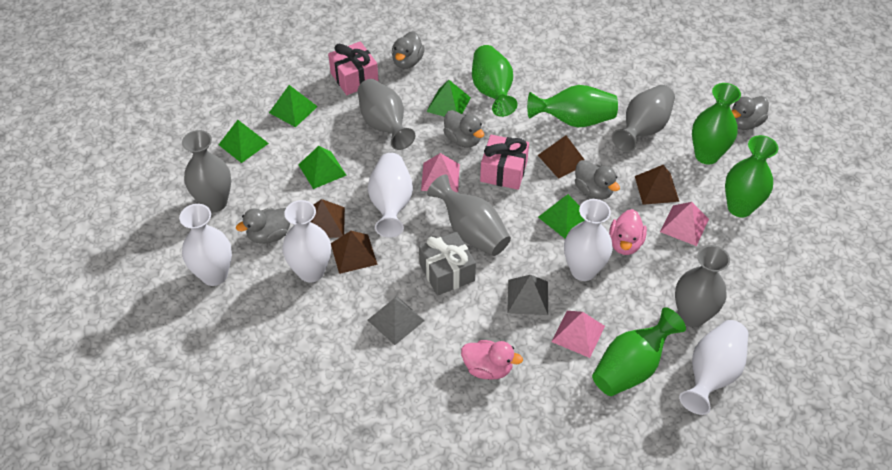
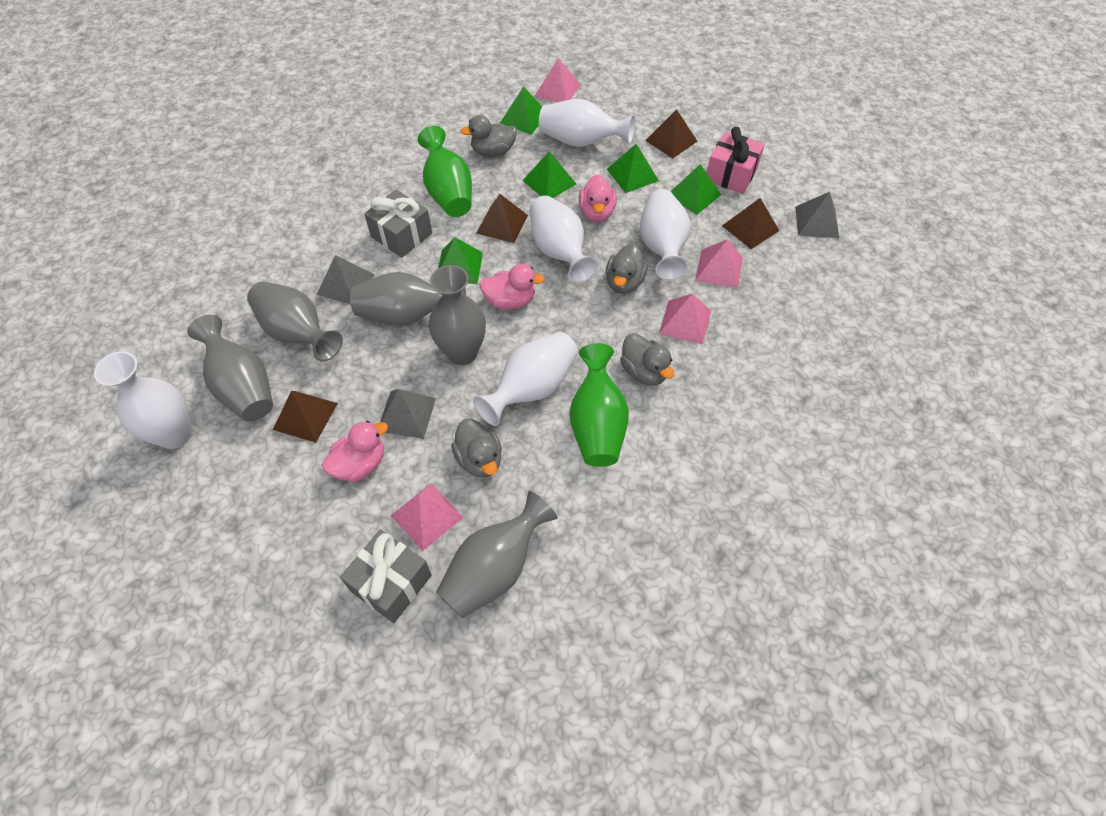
green vase: [472,45,518,117] [527,85,618,128] [592,307,686,396] [692,83,741,165] [725,135,778,218] = 5 -> [418,126,472,217] [570,343,629,467] = 2
grey duck: [236,208,290,244] [392,31,425,69] [443,110,484,148] [575,160,620,200] [732,96,769,130] = 5 -> [451,418,502,478] [460,115,517,157] [606,244,648,294] [620,333,674,385] = 4
grey gift: [419,232,476,296] = 1 -> [340,530,432,623] [364,190,432,258] = 2
grey pyramid: [368,296,425,345] [507,275,548,315] = 2 -> [317,255,375,304] [380,389,436,439] [795,192,839,238] = 3
pink duck: [461,340,523,380] [609,209,647,255] = 2 -> [322,421,388,482] [479,264,545,310] [579,175,617,222] = 3
pink gift: [328,41,379,95] [480,135,529,190] = 2 -> [707,127,765,194] = 1
pink pyramid: [421,153,460,192] [551,311,605,358] [660,202,709,246] = 3 -> [391,483,463,551] [535,58,581,102] [659,294,711,344] [695,239,743,289] = 4

